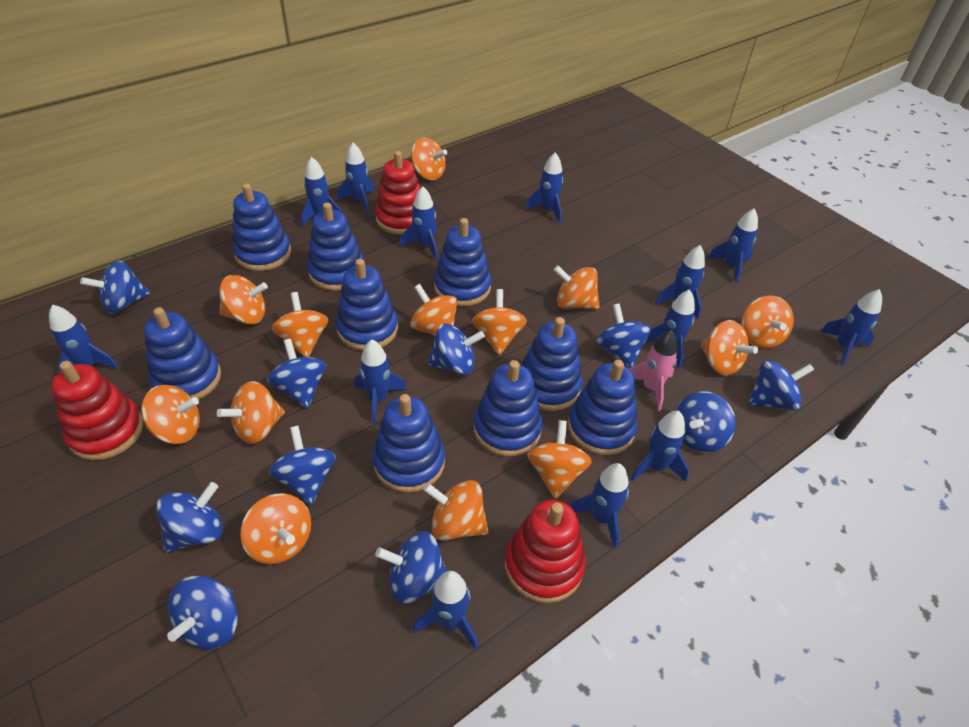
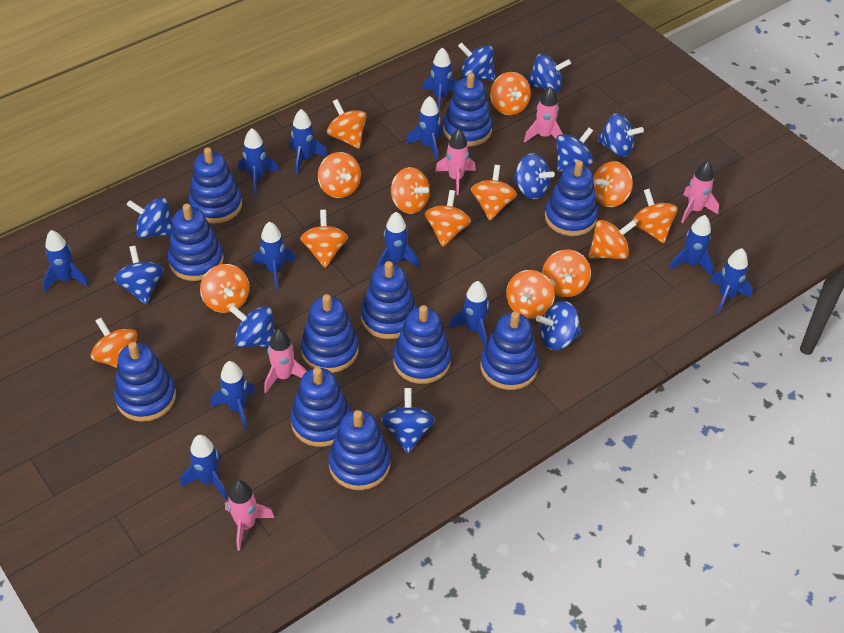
blue rocket: [49,305,118,373] [301,157,341,227] [337,143,374,214] [354,339,407,423] [400,187,438,260] [413,571,478,650] [525,152,563,223] [570,463,629,548] [630,411,689,482] [646,289,695,369] [655,245,705,320] [708,208,758,283] [820,289,882,366] = 13 -> [42,230,89,292] [180,435,227,499] [210,361,256,429] [238,128,279,195] [252,221,296,289] [289,109,327,174] [377,212,419,268] [406,96,443,161] [423,47,458,112] [448,281,489,347] [669,215,714,277] [710,248,753,314] = 12
blue stacking toy: [144,307,221,400] [232,183,291,271] [307,202,365,291] [336,259,398,351] [372,394,445,493] [434,218,491,306] [474,360,543,457] [521,317,583,411] [568,360,638,455] = 9 -> [114,342,176,422] [168,204,224,281] [189,147,242,224] [290,367,351,447] [301,294,359,373] [328,410,391,490] [361,261,417,339] [393,305,451,384] [443,72,493,146] [480,311,539,390] [545,160,598,236] = 11
orange spinning top: [141,385,200,444] [217,381,285,444] [219,275,268,324] [240,493,311,564] [272,292,328,357] [410,284,457,336] [411,137,447,180] [423,480,489,541] [472,289,527,355] [527,420,592,499] [554,265,600,309] [701,320,758,376] [742,295,794,349] = 13 -> [91,318,137,368] [200,264,250,313] [300,210,348,268] [318,152,361,198] [327,99,367,149] [391,167,430,214] [425,190,471,247] [471,165,517,220] [490,72,531,115] [506,270,555,319] [542,249,591,297] [588,220,636,259] [593,161,633,207] [633,189,678,243] = 14
pink rocket: [629,330,678,411] = 1 -> [225,480,275,551] [264,329,307,393] [435,129,476,195] [524,86,563,142] [681,161,719,223] = 5
red stacking toy: [51,361,143,460] [375,151,421,235] [505,500,586,603] = 3 -> none = 0

